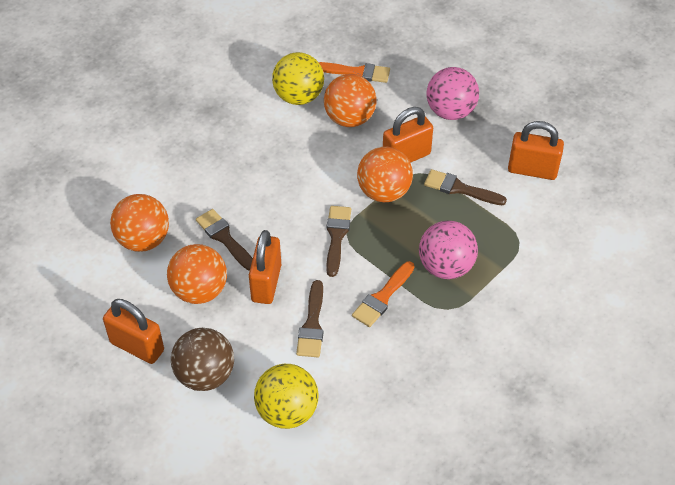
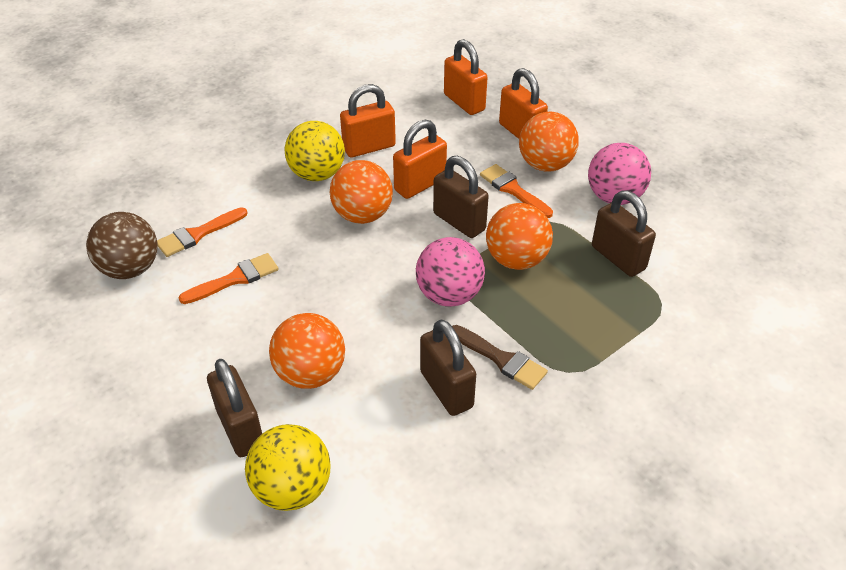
brown brush: [196,209,253,271] [296,280,323,357] [326,206,351,277] [424,169,507,206] = 4 -> [452,325,548,390] = 1
brown padlock: none = 0 -> [207,359,262,457] [420,320,476,416] [433,156,489,238] [592,191,656,277] = 4
orange brush: [319,62,390,83] [352,261,415,327] = 2 -> [157,207,247,257] [179,253,278,304] [480,164,553,218] = 3

